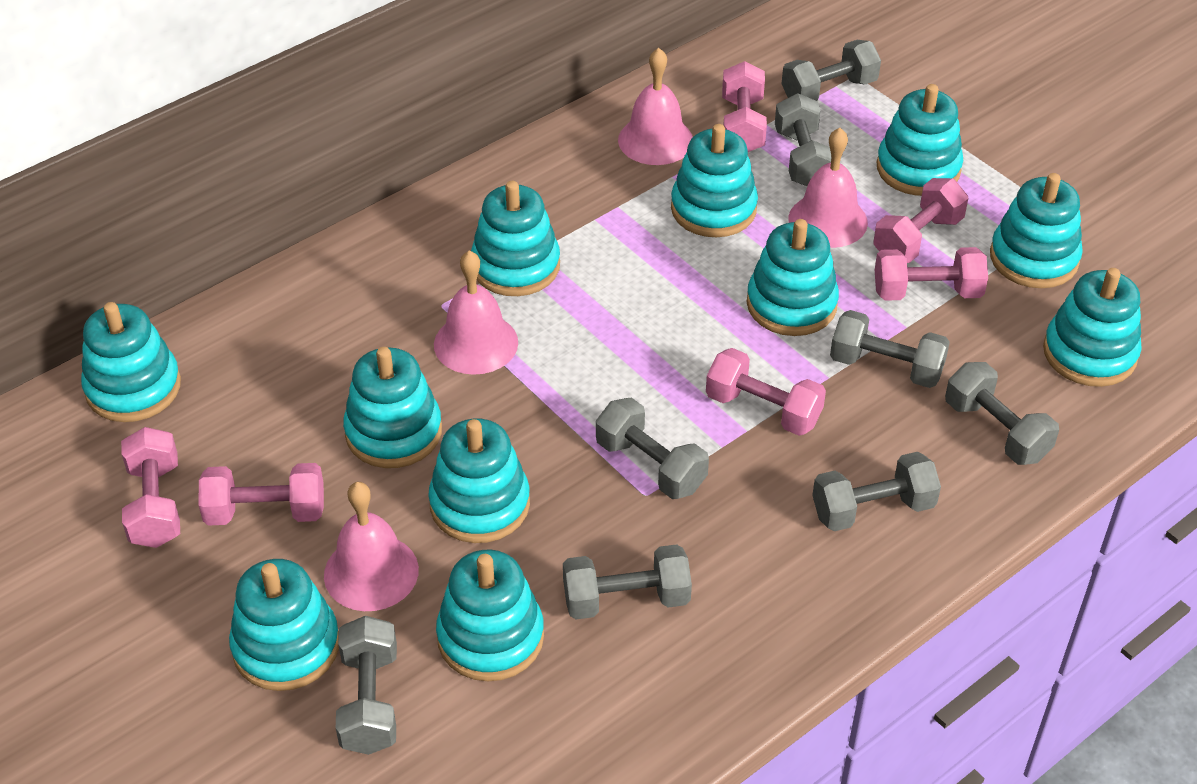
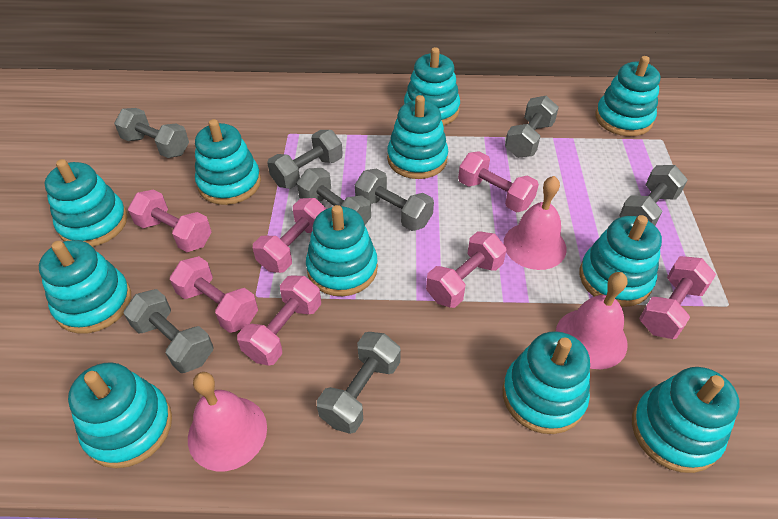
pink bell: [324,482,419,611] [434,250,518,375] [618,48,693,165] [789,128,868,248] = 4 -> [188,372,267,471] [504,176,566,270] [556,272,628,369] = 3
pink dumbbell: [121,427,180,548] [199,463,324,526] [706,348,826,436] [722,61,767,152] [873,178,968,263] [875,247,988,301] = 6 -> [128,190,212,252] [170,256,258,333] [237,275,321,366] [253,198,327,273] [426,231,506,308] [458,151,539,212] [639,256,716,339] = 7

